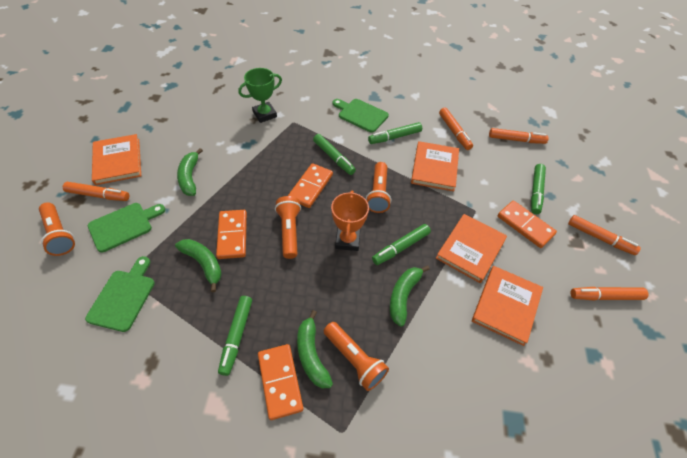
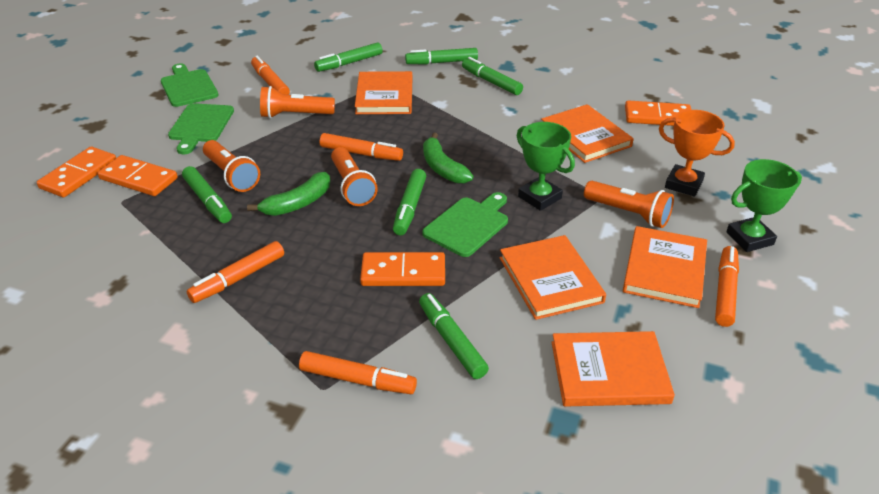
green banana: [175,239,222,292] [177,148,203,196] [297,310,333,388] [390,265,430,327] = 4 -> [247,172,330,216] [423,133,473,184] = 2
green marker: [218,296,252,376] [313,134,356,175] [368,122,422,144] [372,224,431,265] [531,164,546,214] = 5 -> [182,166,232,223] [314,42,383,72] [393,169,426,235] [405,48,478,64] [419,293,489,379] [462,57,523,95] = 6
green trophy: [238,68,282,123] = 1 -> [516,122,575,211] [726,159,802,252] = 2
orange book: [92,134,141,185] [411,141,459,191] [436,214,507,283] [472,266,543,346] = 4 -> [355,71,412,114] [500,235,606,320] [541,104,634,163] [551,331,675,407] [623,226,707,308] = 5

